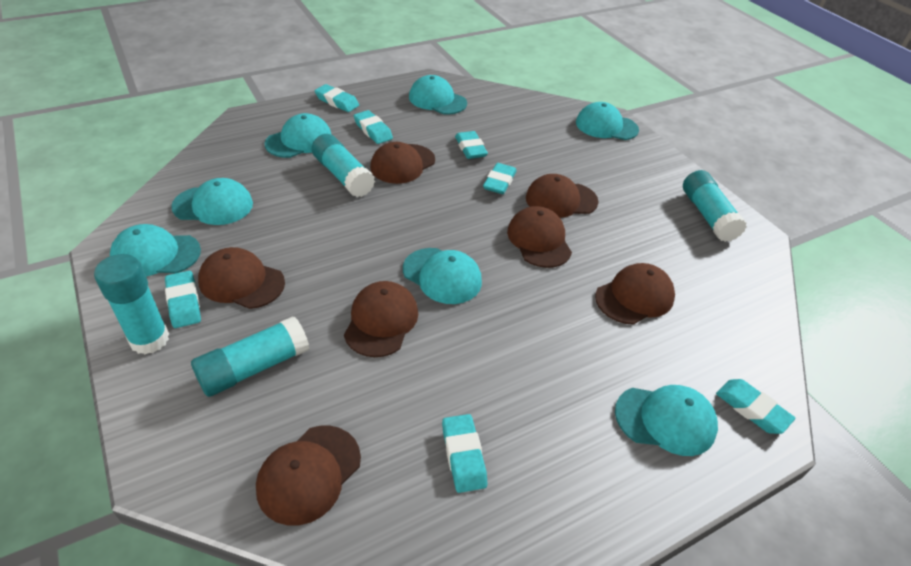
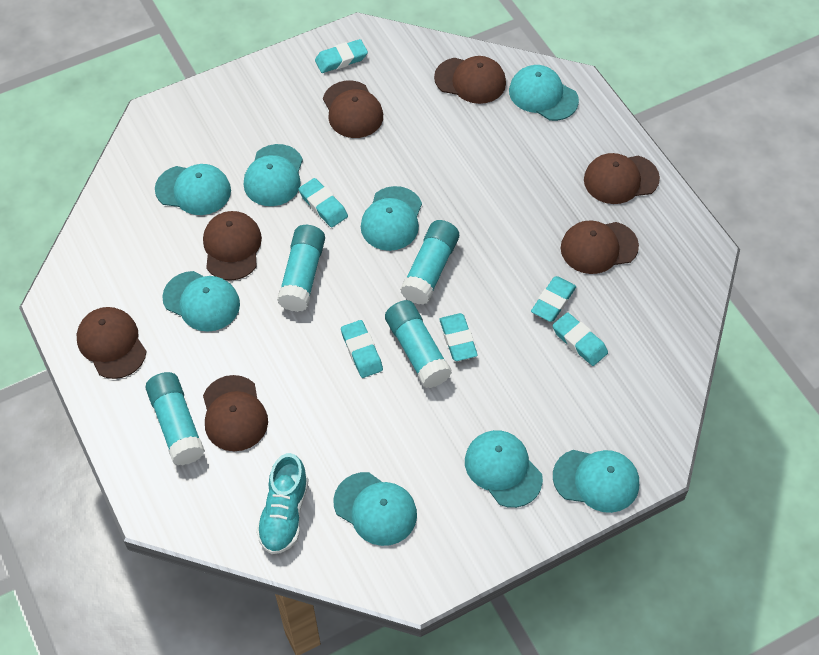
turquoise cap: [110,224,201,276] [171,178,253,225] [265,113,332,158] [403,248,482,304] [409,75,467,115] [576,102,639,140] [615,385,718,456] = 7 -> [155,164,231,215] [162,271,240,332] [244,144,303,206] [333,472,417,546] [361,186,422,251] [465,430,543,508] [509,65,579,121] [553,450,639,513] = 8
turquoise eraser: [165,271,201,328] [315,84,359,112] [354,110,393,144] [442,414,487,493] [455,131,488,159] [483,163,517,194] [716,379,795,434] = 7 -> [298,178,348,227] [315,39,368,73] [341,320,383,378] [439,313,478,361] [531,276,576,322] [553,312,608,366] = 6
turquoise shoe: none = 0 -> [256,453,309,554] = 1

